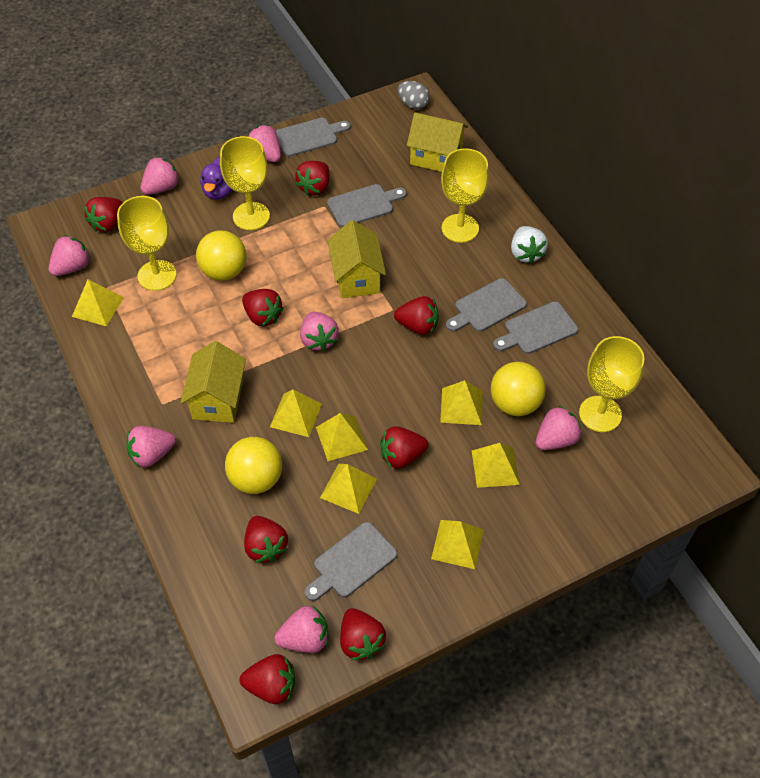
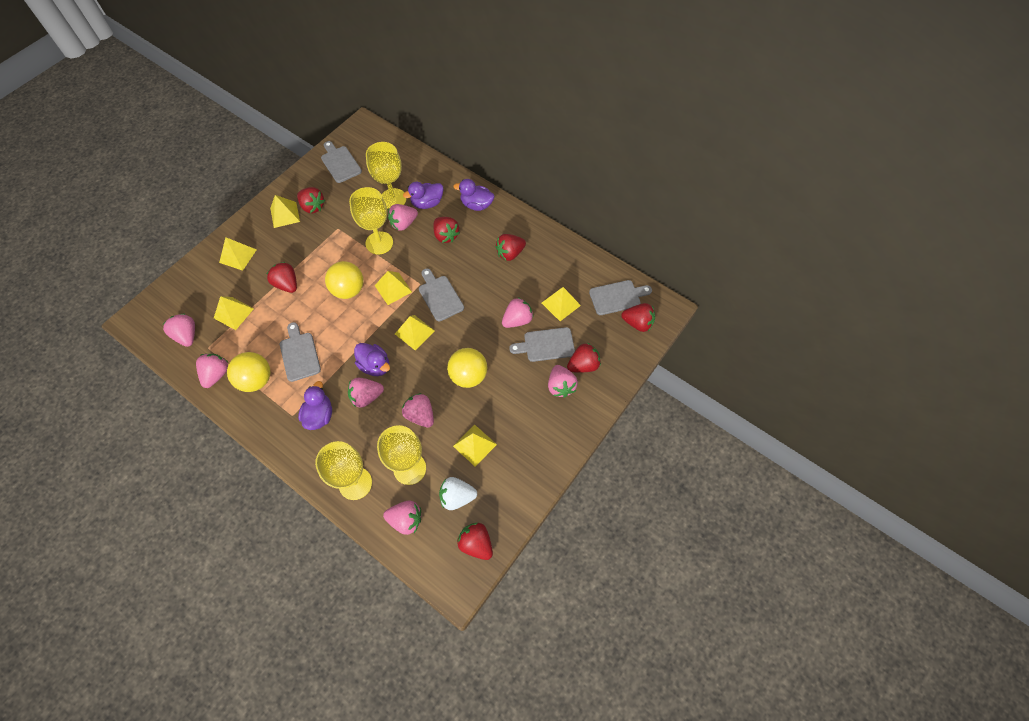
grey egg: [398,81,430,109] = 1 -> none = 0
pink strawberry: [48,235,91,276] [126,426,176,467] [141,157,180,195] [247,125,281,162] [274,605,328,653] [300,312,339,352] [535,406,582,450] = 7 -> [163,314,195,347] [196,354,229,388] [348,378,384,408] [383,501,421,535] [388,204,418,231] [402,393,434,428] [502,297,534,328] [548,365,578,398] = 8
purple duck: [200,156,232,200] = 1 -> [298,381,332,430] [354,343,390,376] [403,182,444,209] [453,179,494,211] = 4
red strawberry: [84,197,123,232] [240,654,295,704] [242,289,283,326] [244,516,288,563] [295,161,329,195] [340,608,386,660] [380,426,428,469] [394,296,439,335] = 8 -> [267,262,297,293] [297,187,325,213] [433,217,460,243] [457,523,493,560] [495,234,526,261] [567,343,601,373] [621,303,655,332] = 7
yellow house: [181,341,246,423] [328,220,386,298] [407,112,468,172] = 3 -> none = 0

